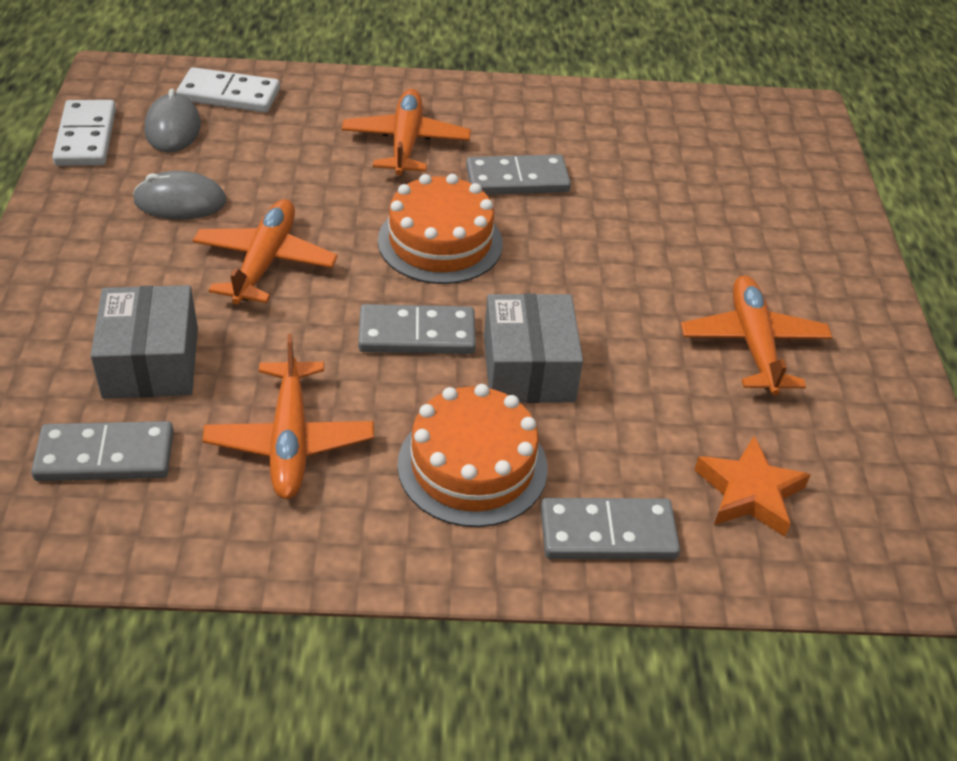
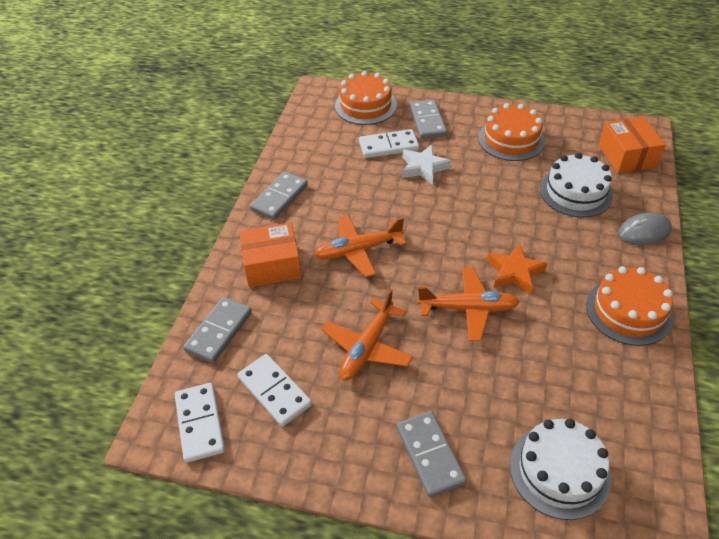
grey box: [91,285,198,399] [484,293,583,403] = 2 -> none = 0
grey mouse: [133,171,226,220] [144,89,201,153] = 2 -> [618,212,672,245] = 1
orange box: none = 0 -> [239,222,302,287] [598,117,666,174] = 2
orange cake: [378,174,503,284] [397,384,548,527] = 2 -> [335,71,397,125] [478,103,545,161] [586,266,673,346] = 3
orange plane: [193,199,338,305] [203,334,374,499] [341,89,471,175] [681,275,832,395] = 4 -> [314,215,406,277] [321,289,413,381] [417,267,520,341] = 3
white cake: none = 0 -> [510,419,611,520] [540,153,613,217] = 2
white domino: [52,100,116,166] [176,67,280,113] = 2 -> [175,383,225,463] [237,354,312,427] [359,129,419,158] = 3
white star: none = 0 -> [402,144,451,185] = 1

